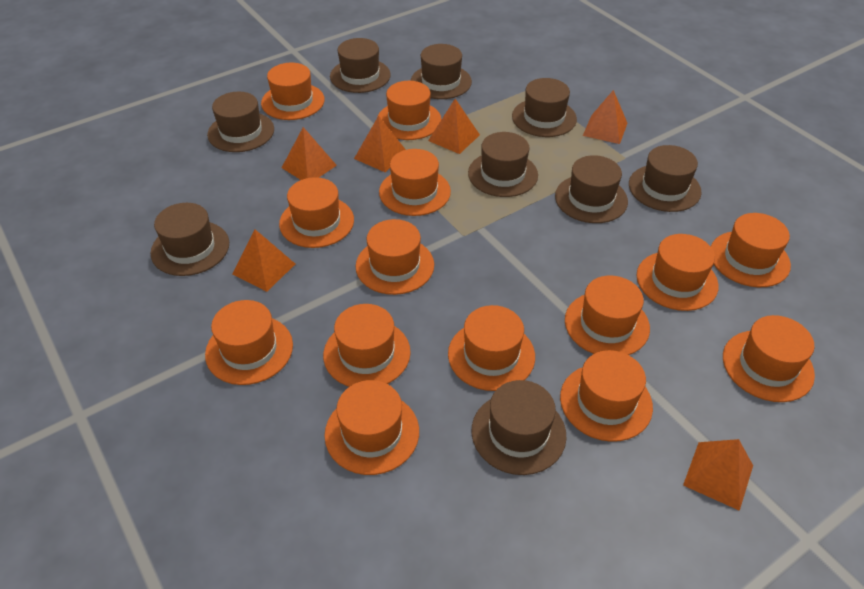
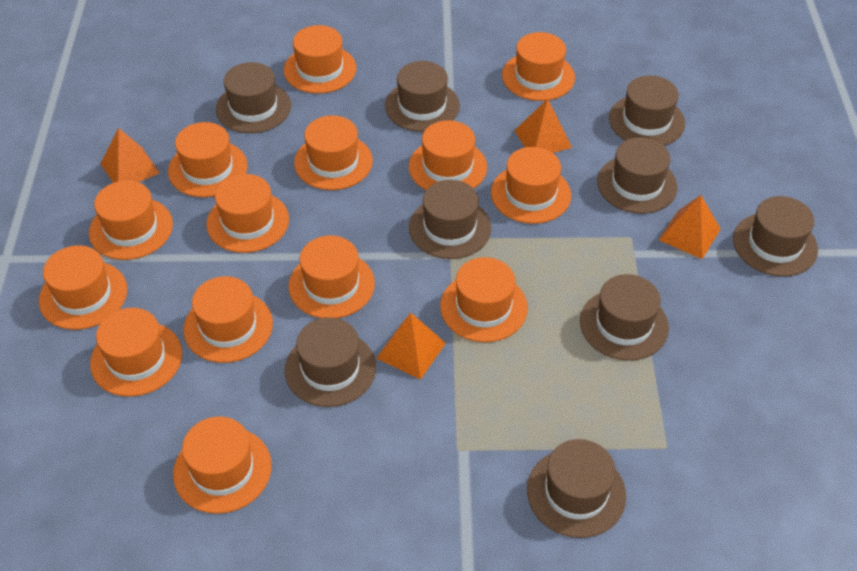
orange pyramid: [233,229,295,292] [282,127,337,180] [354,116,406,172] [428,99,480,154] [583,90,627,144] [683,439,753,511] = 6 -> [101,128,160,183] [376,313,446,380] [514,99,572,153] [659,195,721,259] = 4

